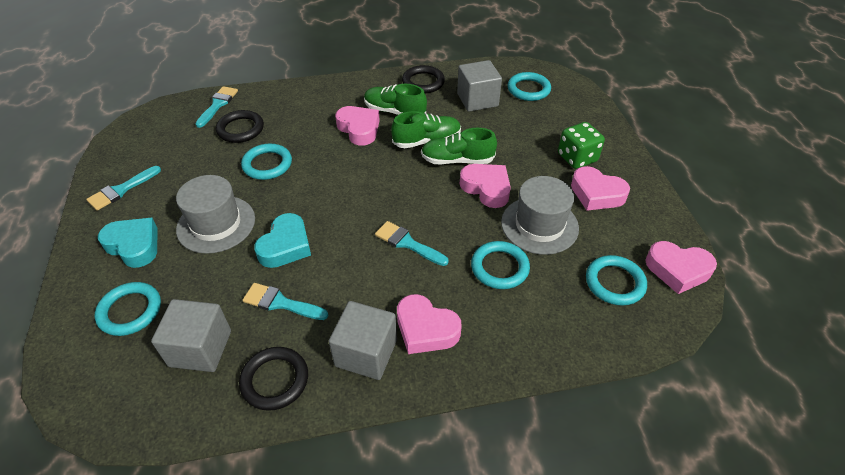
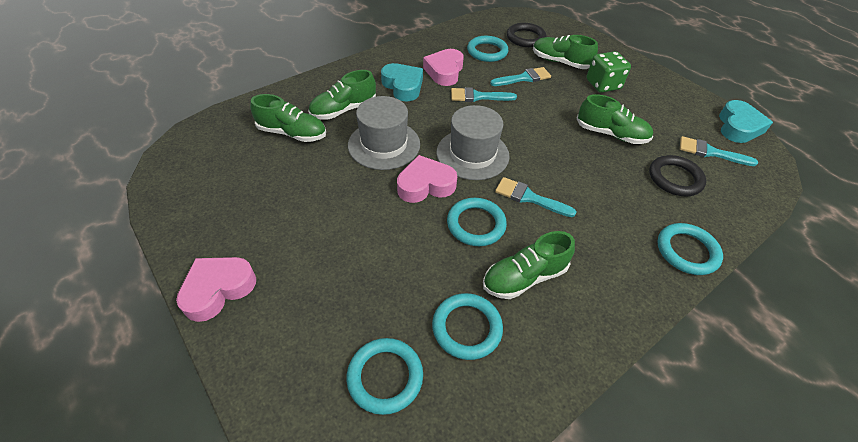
black ring: [216,110,264,143] [239,347,308,411] [402,65,445,93] = 3 -> [507,23,546,47] [649,155,706,196] = 2
green shoe: [364,83,427,115] [391,111,461,148] [421,128,497,164] = 3 -> [250,94,326,142] [308,70,376,120] [483,231,575,299] [533,35,598,69] [576,94,653,144] = 5
grey cube: [151,299,231,372] [329,301,397,380] [457,60,502,112] = 3 -> none = 0
pink heart: [335,106,380,146] [397,294,462,354] [460,164,511,208] [571,166,630,211] [645,241,717,294] = 5 -> [176,257,256,322] [397,155,457,203] [423,49,464,86] = 3

